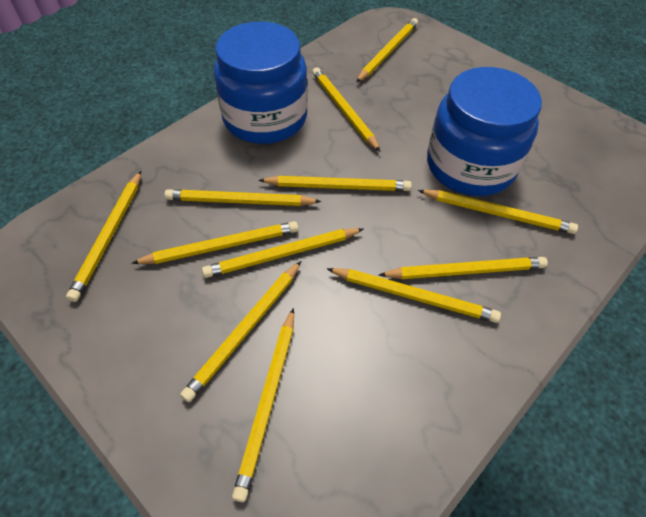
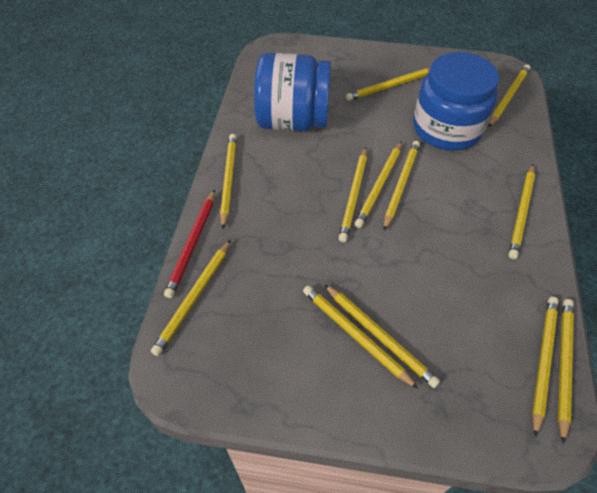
red pencil: none = 0 -> [164,189,215,298] = 1

